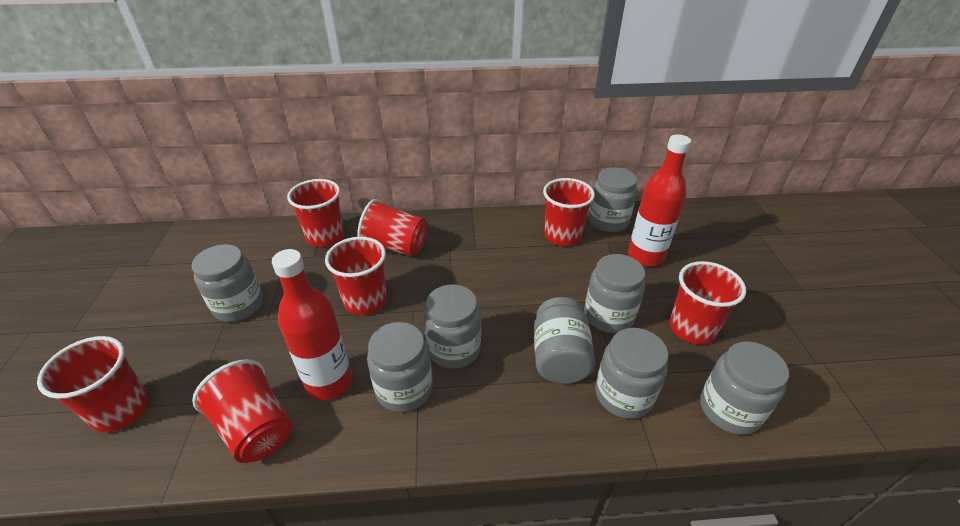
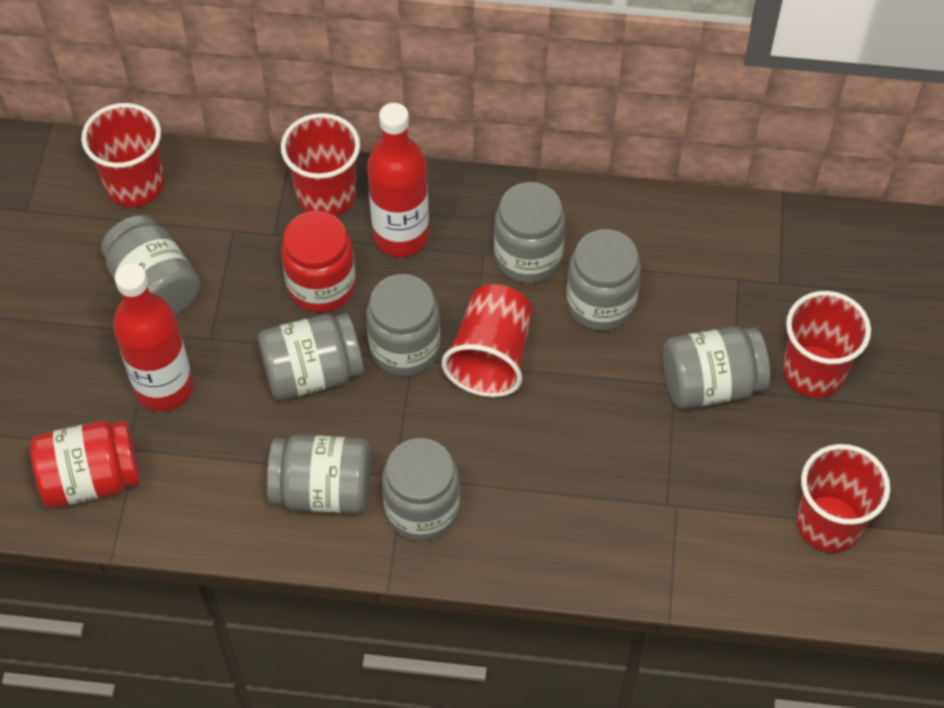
red cup: [37,336,149,433] [192,359,292,463] [287,179,344,247] [325,237,387,315] [357,199,427,257] [543,178,595,246] [669,261,746,344] = 7 -> [81,103,164,207] [281,113,360,216] [442,284,533,397] [782,291,871,398] [797,444,890,553] = 5
red jar: none = 0 -> [30,420,140,508] [281,211,356,313] = 2

